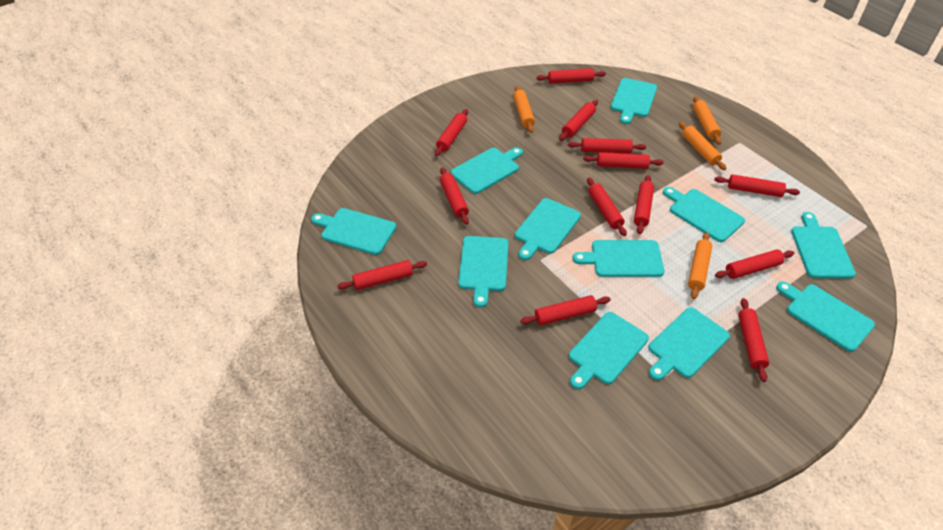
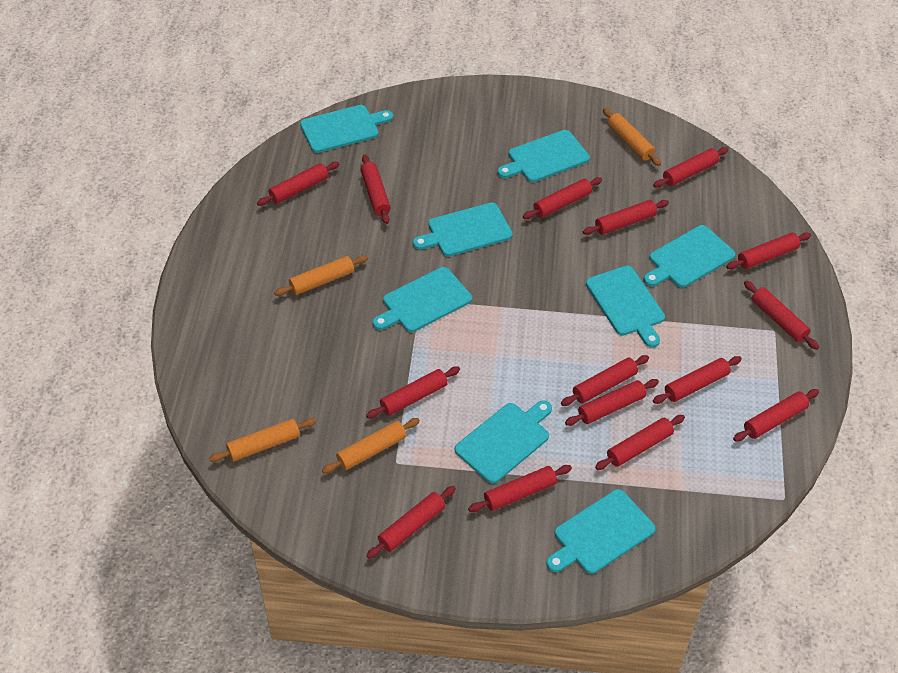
red rolling pin: [337,260,427,290] [435,109,468,156] [440,167,469,224] [520,295,610,325] [536,68,606,84] [559,100,598,141] [568,138,646,153] [583,152,664,169] [587,178,627,236] [634,175,654,234] [714,174,800,197] [715,250,794,279] [738,298,769,382] = 13 -> [257,162,340,206] [361,155,391,224] [366,367,460,419] [366,486,456,559] [468,465,572,512] [523,177,602,219] [561,355,649,406] [565,379,659,426] [583,200,669,235] [595,415,685,470] [653,147,728,188] [653,356,742,404] [726,232,811,270] [733,389,819,441] [744,281,819,350] = 15
turquoise cutting board: [311,208,396,255] [451,147,523,194] [458,236,509,308] [515,198,581,260] [569,312,649,389] [573,240,665,277] [611,78,657,124] [648,307,730,380] [663,187,745,242] [776,281,875,352] [791,212,856,279] = 11 -> [300,105,393,153] [373,267,472,332] [413,202,513,256] [455,400,552,484] [498,130,590,182] [546,489,656,574] [586,266,665,348] [644,225,736,288] = 8

